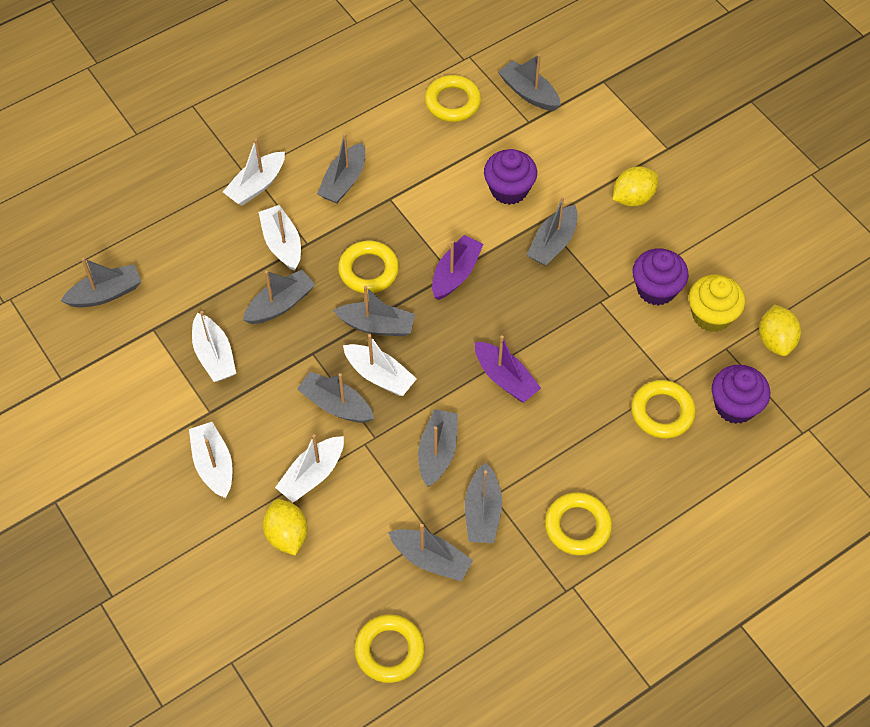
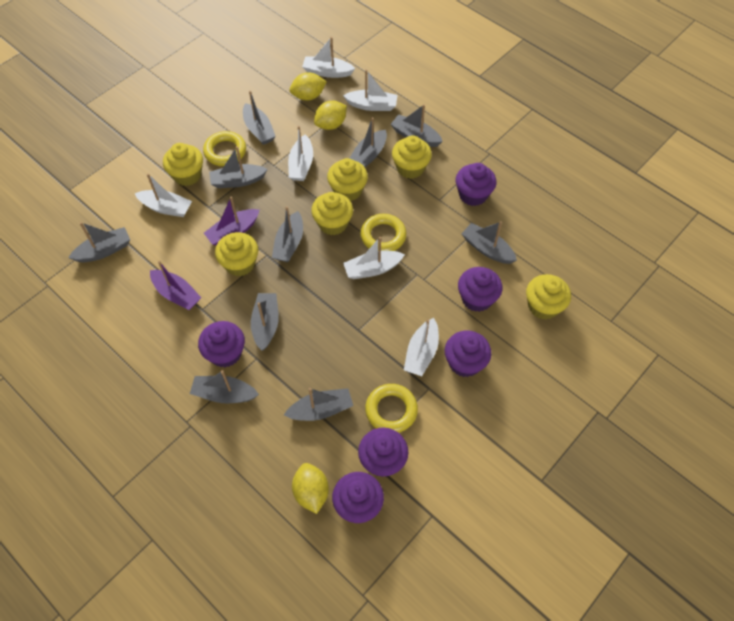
purple cupcake: [484,149,537,205] [632,248,689,306] [712,365,770,424] = 3 -> [198,321,245,367] [332,472,384,523] [358,427,408,477] [445,331,491,377] [456,163,496,206] [458,267,502,312] = 6
yellow cupcake: [689,274,745,332] = 1 -> [163,143,203,186] [215,232,258,276] [311,192,353,235] [327,158,368,201] [392,135,432,179] [526,274,571,320] = 6
yellow ring: [338,240,399,293] [354,614,425,683] [425,75,481,122] [545,492,612,556] [631,380,696,439] = 5 -> [203,131,246,166] [360,214,407,251] [365,384,418,433] = 3

